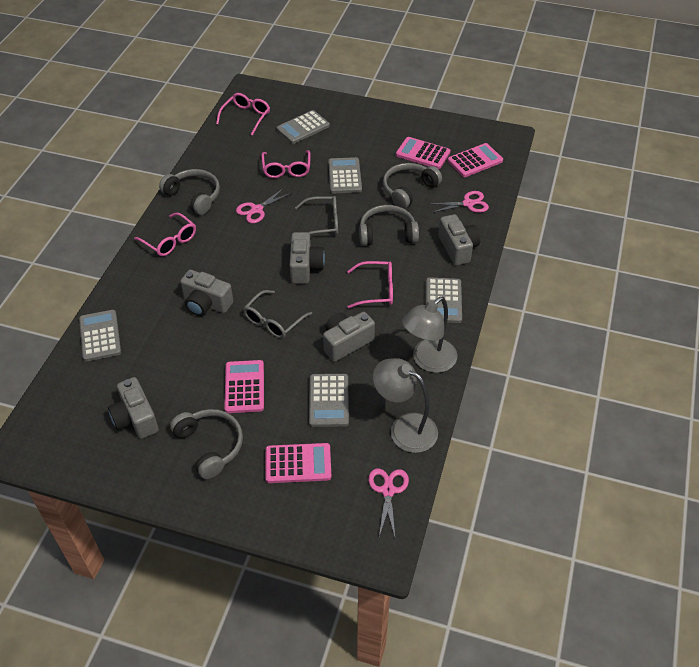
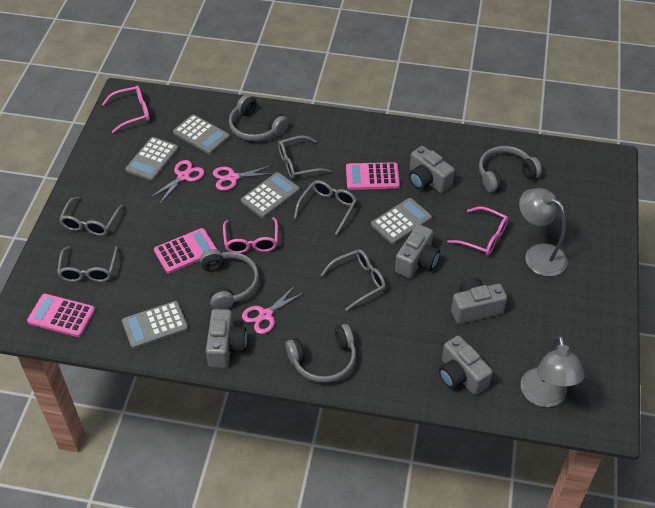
grey glasses: [243,290,312,338] [295,196,338,235] = 2 -> [57,246,118,282] [59,197,123,236] [278,135,331,179] [294,180,357,235] [321,249,386,311] = 5
pink calculator: [224,360,264,413] [265,443,331,483] [396,137,450,169] [448,143,503,177] = 4 -> [27,294,95,337] [154,228,217,273] [346,162,400,190] = 3
pink glasses: [134,213,196,256] [216,93,270,136] [262,150,311,178] [347,261,393,308] = 4 -> [102,86,150,133] [223,217,278,253] [447,207,508,256] = 3

